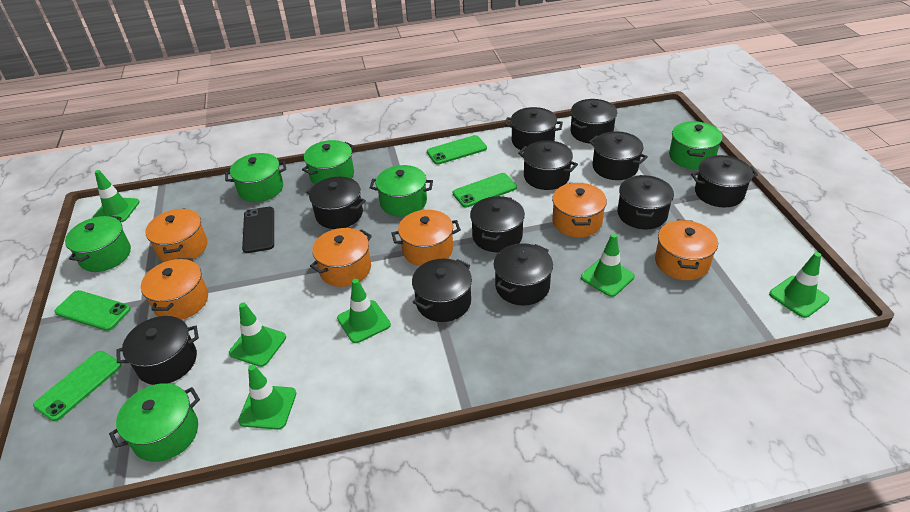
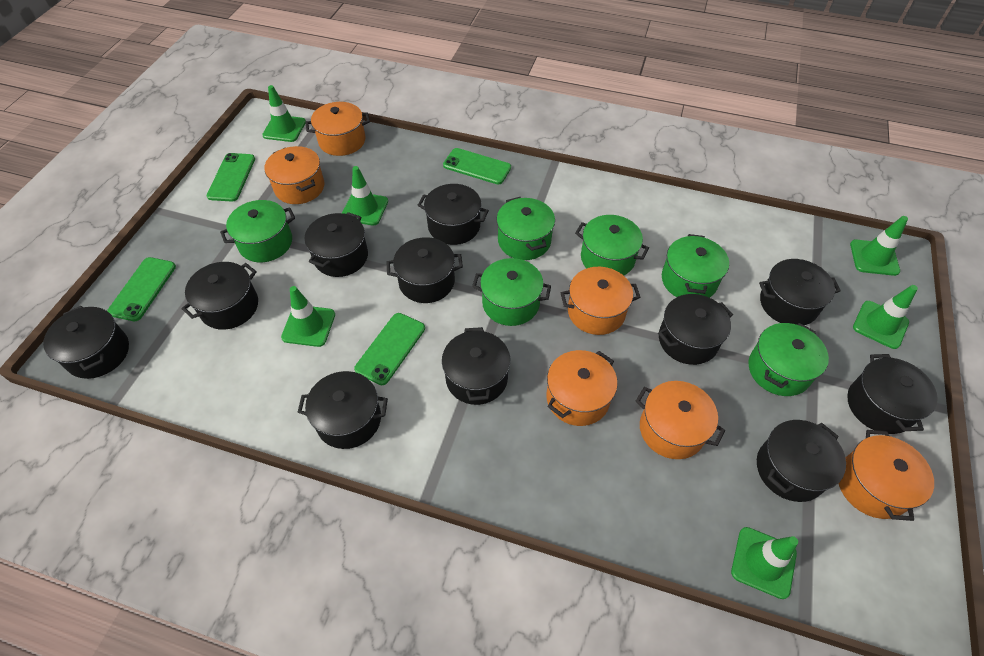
black phone: [242,207,274,253] = 1 -> none = 0

